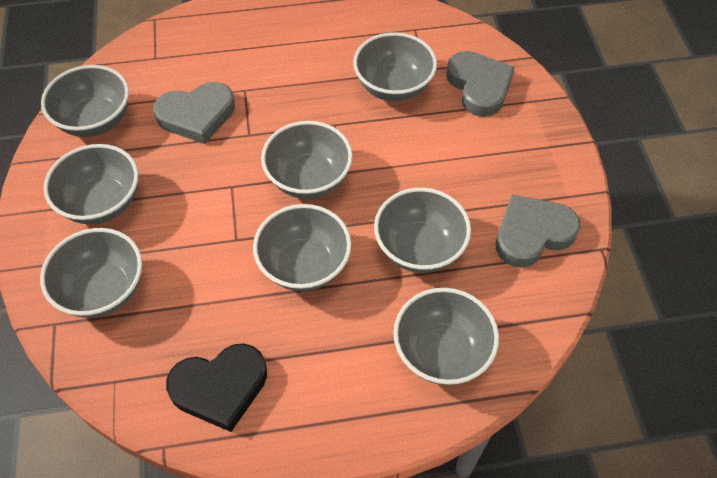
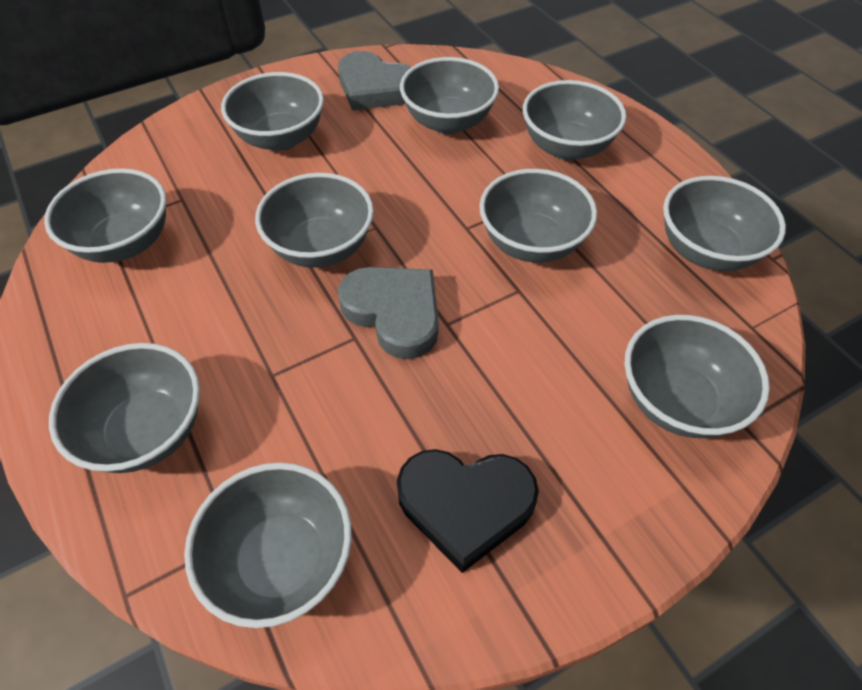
grey bowl: [40,228,142,318] [41,65,129,137] [44,144,138,224] [253,204,351,291] [261,121,353,199] [353,32,437,101] [374,188,471,273] [393,288,499,385] = 8 -> [44,168,166,263] [49,343,200,473] [184,462,352,628] [221,72,324,151] [255,173,374,268] [400,57,499,134] [479,169,597,263] [523,80,626,160] [625,315,770,438] [663,176,786,271] = 10
grey heart: [153,82,235,144] [446,51,515,117] [496,195,581,268] = 3 -> [338,51,411,110] [338,267,439,359] = 2

